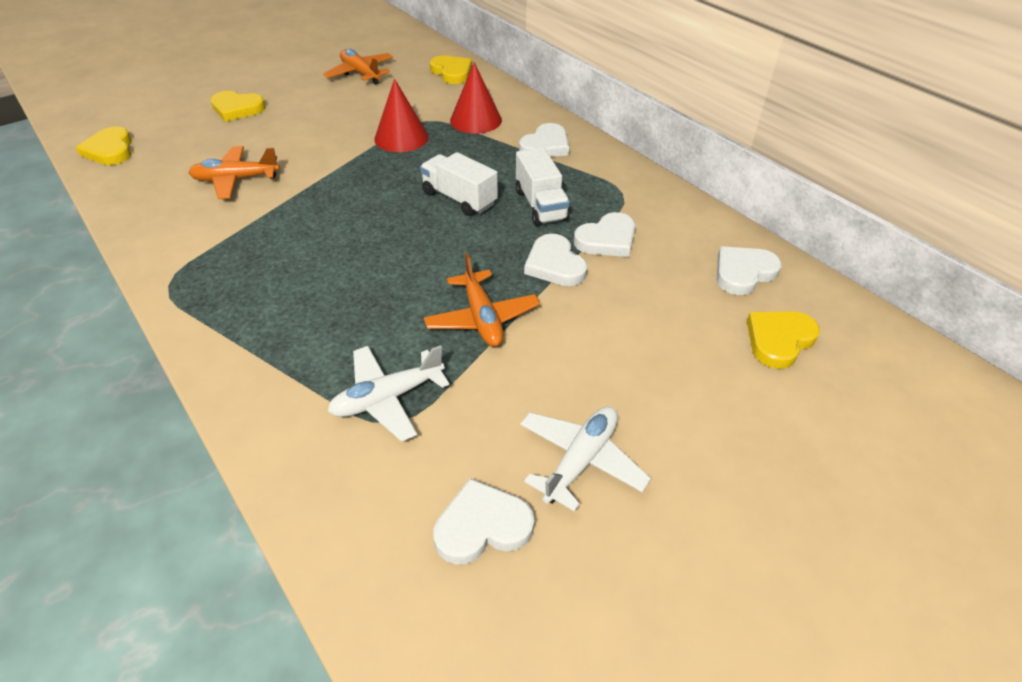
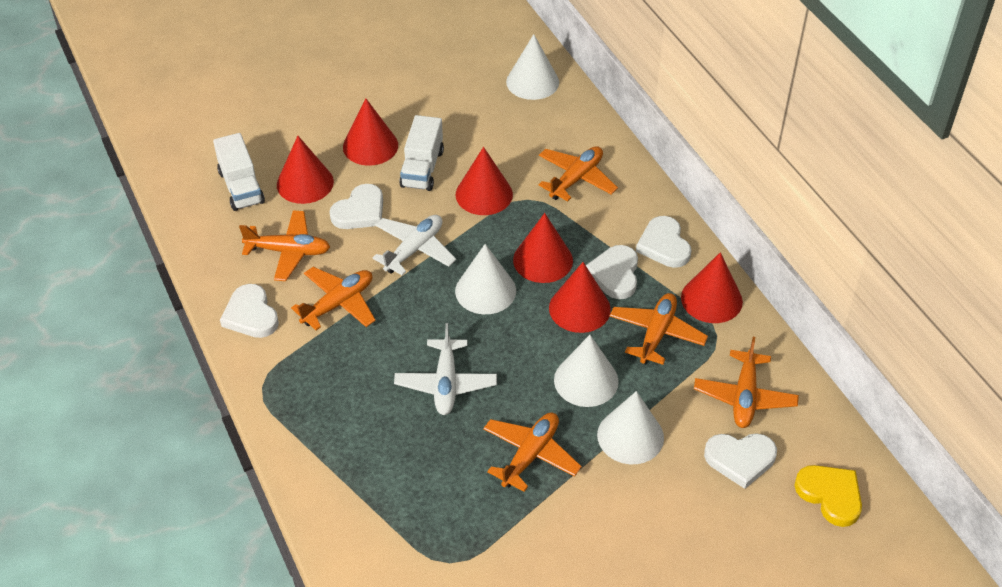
orange plane: [188,146,280,199] [323,49,393,85] [424,253,540,347] = 3 -> [239,210,330,281] [291,267,376,330] [483,412,582,492] [539,146,618,201] [610,293,708,365] [694,337,799,428] = 6
red cone: [374,79,429,152] [450,62,502,134] = 2 -> [277,136,334,204] [343,98,398,166] [456,147,513,215] [513,213,573,283] [549,262,611,333] [681,252,743,323] = 6
white cone: none = 0 -> [455,244,516,314] [506,34,559,100] [554,335,619,407] [597,391,664,464] = 4
yellow heart: [76,126,132,165] [210,91,266,122] [430,55,472,84] [747,311,820,369] = 4 -> [794,465,862,527] = 1

